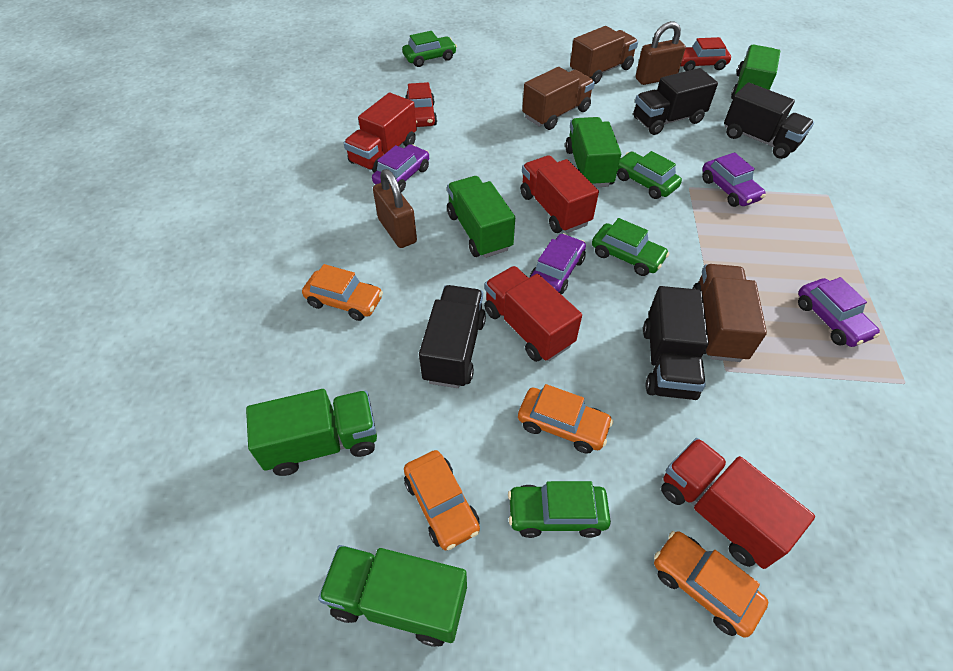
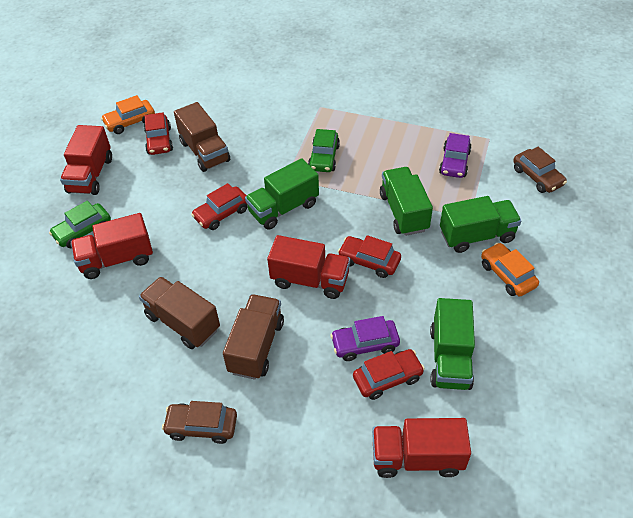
black truck: [419,285,486,388] [633,68,718,135] [643,286,709,400] [724,83,814,159] = 4 -> none = 0
brown car: none = 0 -> [162,401,237,444] [513,146,567,193] = 2
brown padlock: [373,169,417,248] [636,21,686,85] = 2 -> none = 0
green car: [402,31,457,67] [508,481,611,538] [592,218,669,276] [617,151,682,199] = 4 -> [49,201,111,248] [308,129,340,172] = 2
green truck: [246,389,377,476] [318,545,467,647] [447,176,515,258] [565,117,621,187] [731,45,780,99] = 5 -> [245,158,319,230] [380,167,433,236] [430,298,475,390] [440,196,521,253] = 4
orange car: [302,264,383,321] [404,450,480,550] [518,384,613,453] [654,531,768,638] = 4 -> [101,95,155,134] [481,243,539,297] = 2
purple car: [372,144,429,192] [530,233,586,294] [702,152,766,207] [798,277,880,347] = 4 -> [330,316,400,361] [439,133,472,178] = 2
red car: [406,82,437,127] [681,37,731,71] = 2 -> [144,112,173,155] [191,183,247,230] [338,235,401,278] [353,349,425,400] = 4

